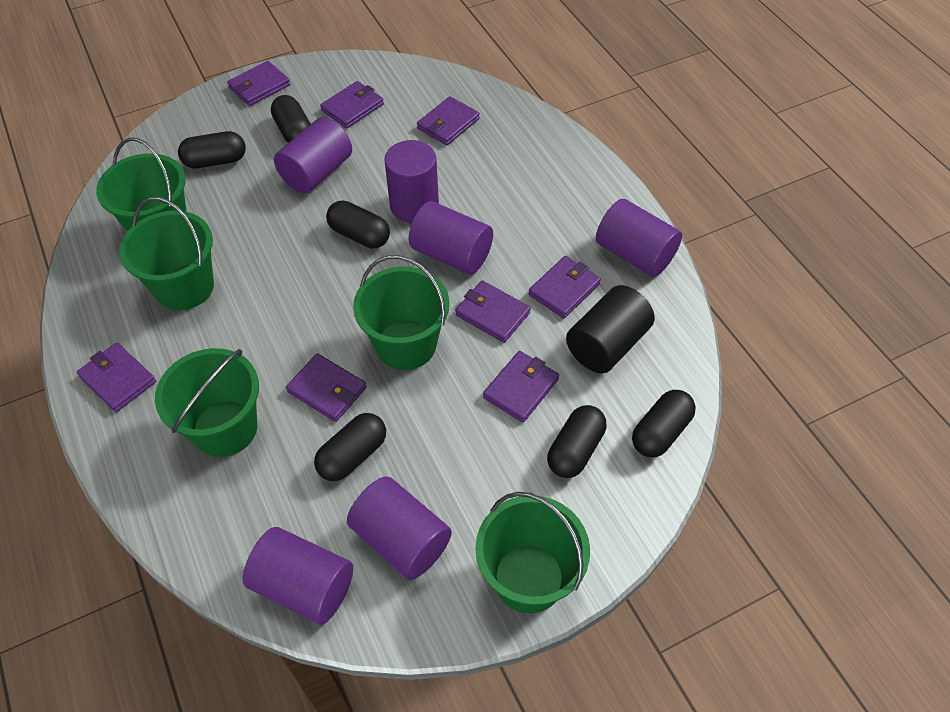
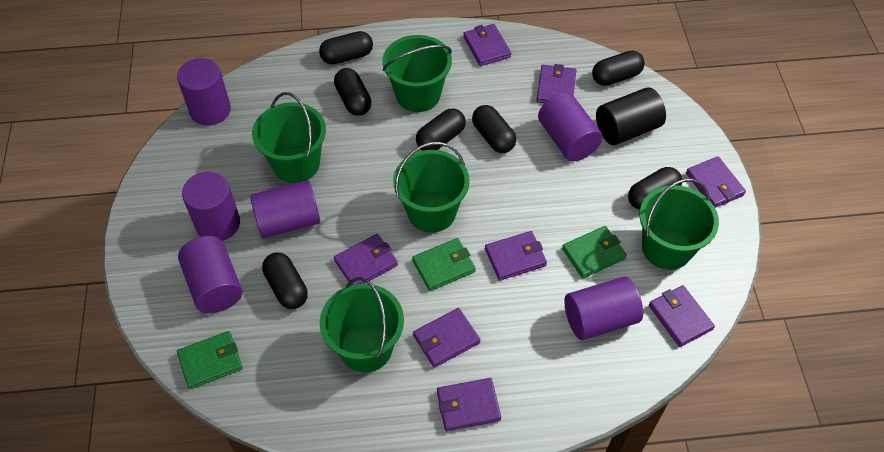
black capsule: [178,131,246,168] [271,95,311,143] [314,413,386,481] [326,201,390,248] [547,405,606,478] [632,390,696,457] = 6 -> [262,252,308,309] [319,31,373,64] [334,68,372,116] [416,108,466,151] [472,105,516,153] [592,51,645,86] [628,167,682,210] = 7
green wallet: none = 0 -> [177,331,243,389] [412,238,476,291] [562,226,627,278] = 3

